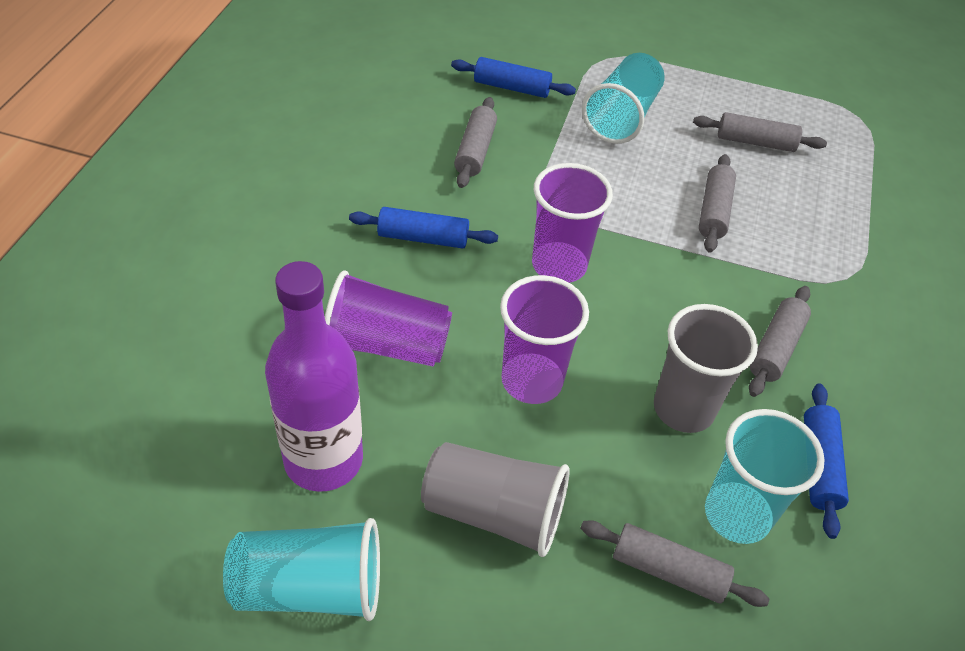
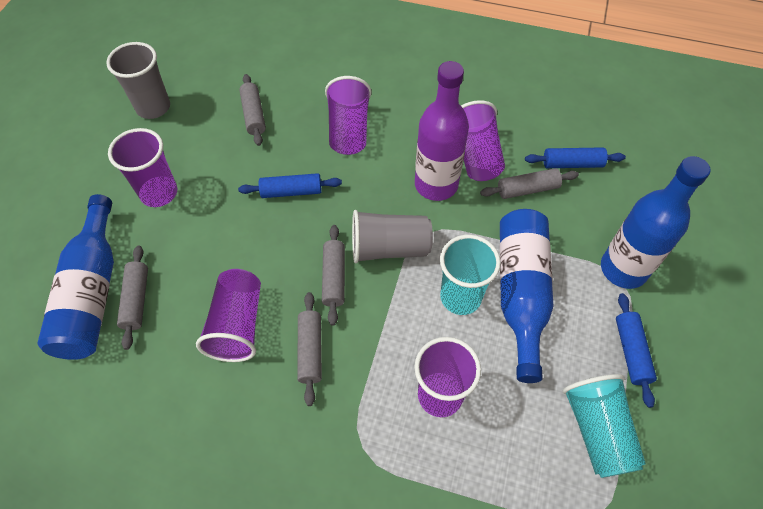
blue bottle: none = 0 -> [38,194,114,360] [500,209,553,383] [601,156,710,289] = 3
purple cup: [325,270,452,367] [500,275,589,404] [532,163,613,283] = 3 -> [108,128,177,207] [196,269,261,362] [325,76,371,155] [414,337,481,417] [461,100,505,181] = 5
turquoise cup: [223,518,380,621] [582,53,665,144] [705,409,825,544] = 3 -> [440,235,501,315] [563,374,646,478] = 2

